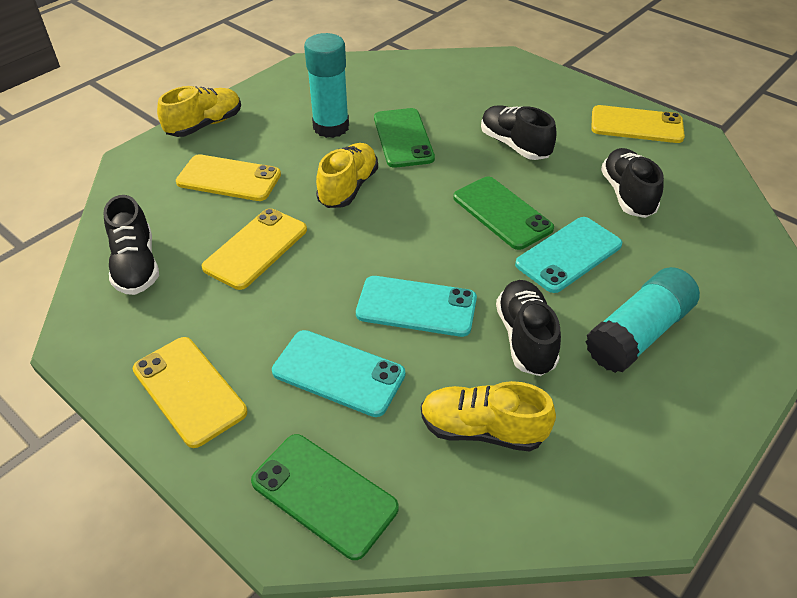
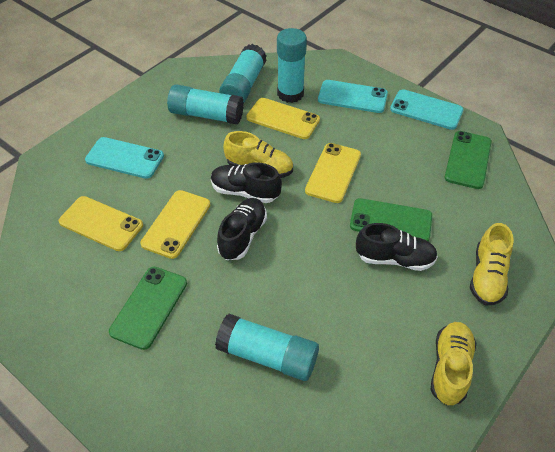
black shoe: [104,195,159,295] [481,105,556,160] [496,280,561,376] [601,148,664,218] = 4 -> [211,162,282,203] [217,198,267,260] [356,223,438,271] = 3
turquoise glue stick: [304,33,349,138] [585,267,700,373] = 2 -> [167,84,244,124] [215,314,319,381] [219,44,267,103] [277,28,307,103] = 4

